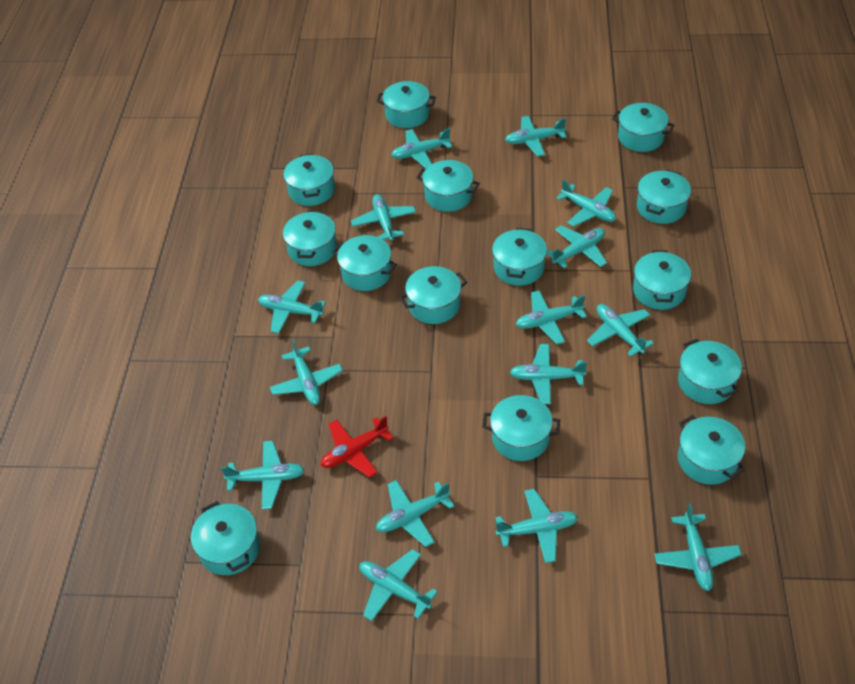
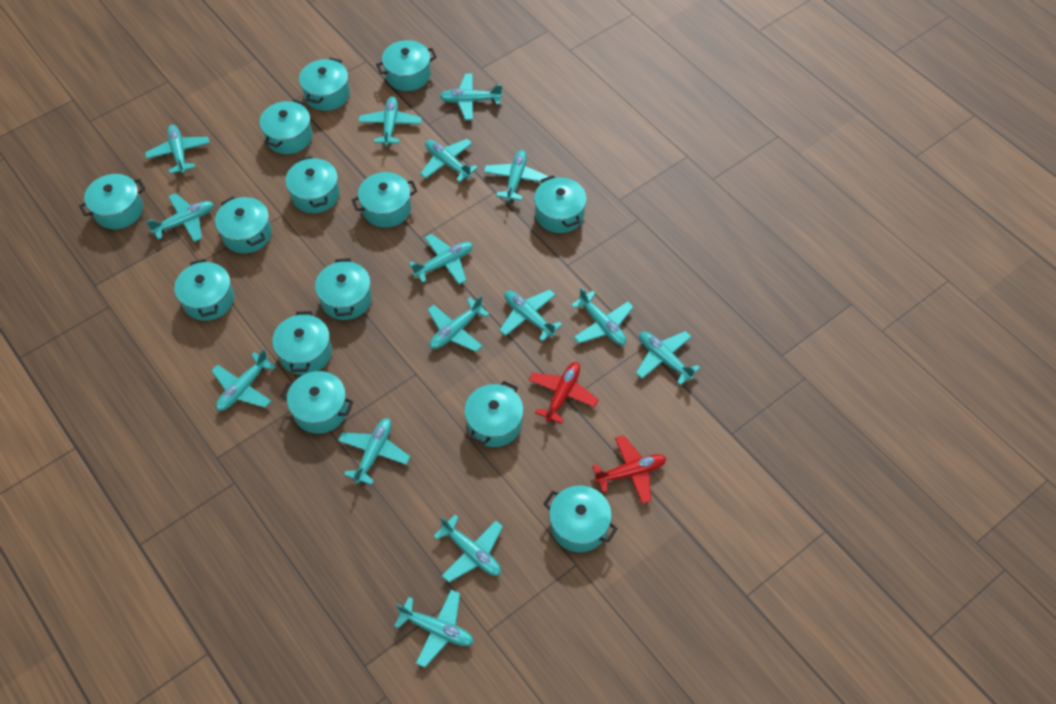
red plane: [321,416,393,478] = 1 -> [529,362,599,424] [592,435,666,504] = 2

